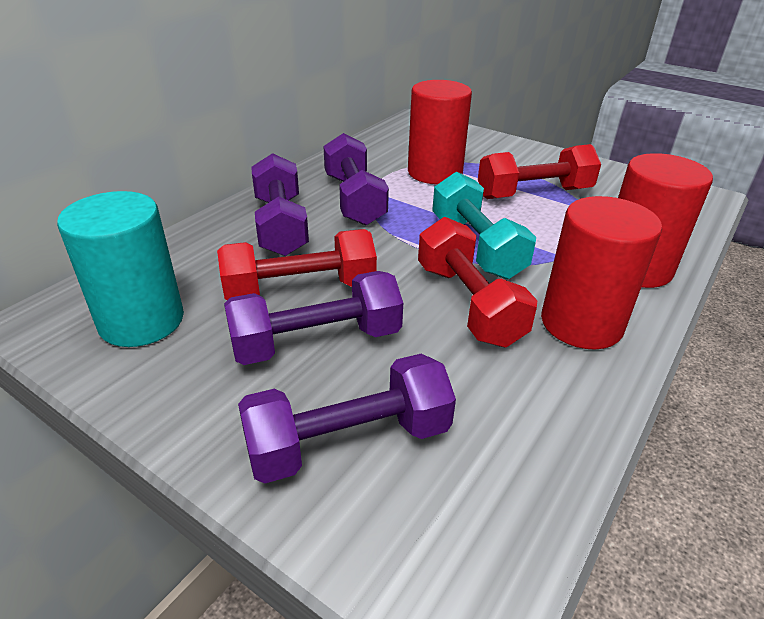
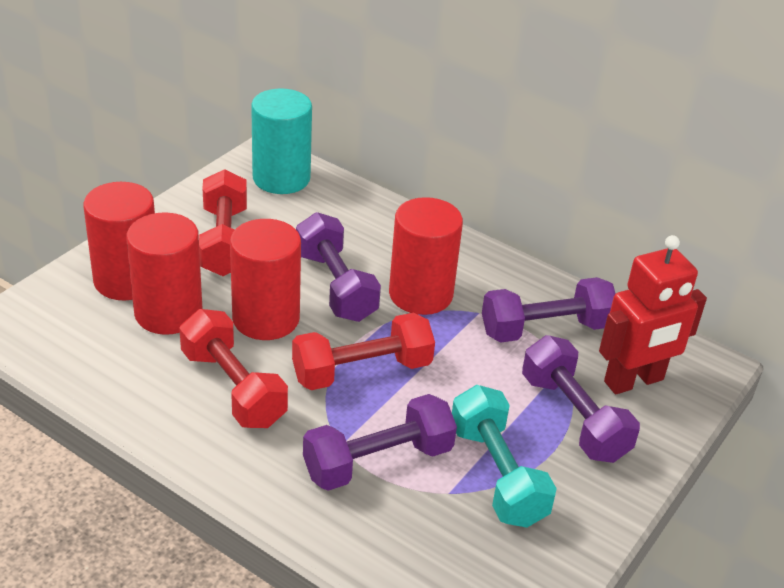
red cylinder: [408,80,472,184] [541,196,662,349] [618,153,713,288] = 3 -> [83,182,155,300] [126,212,202,335] [230,219,301,340] [389,197,463,315] = 4
red robot: none = 0 -> [599,235,707,394] = 1

